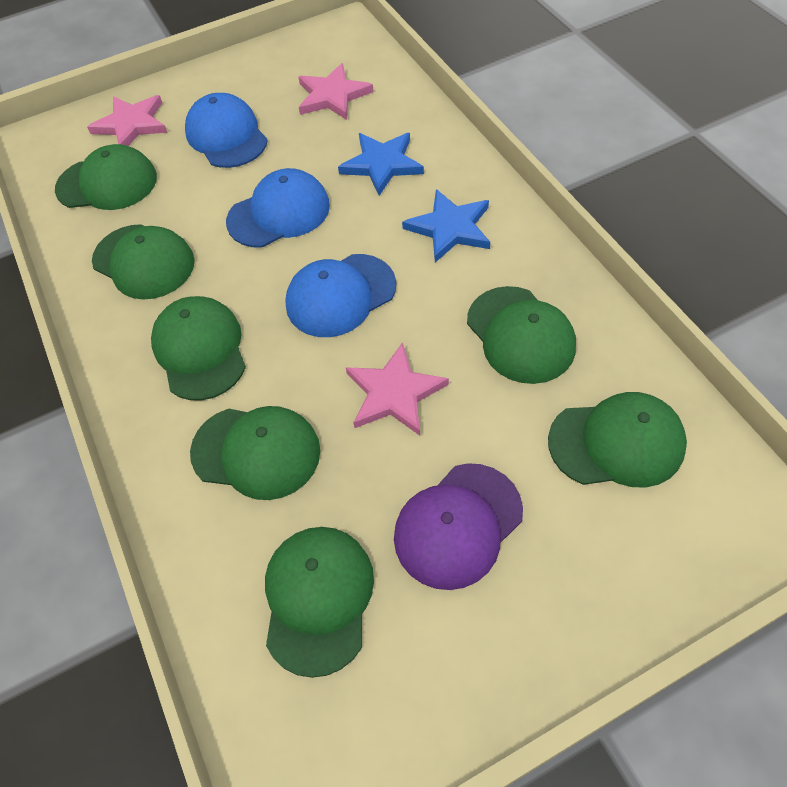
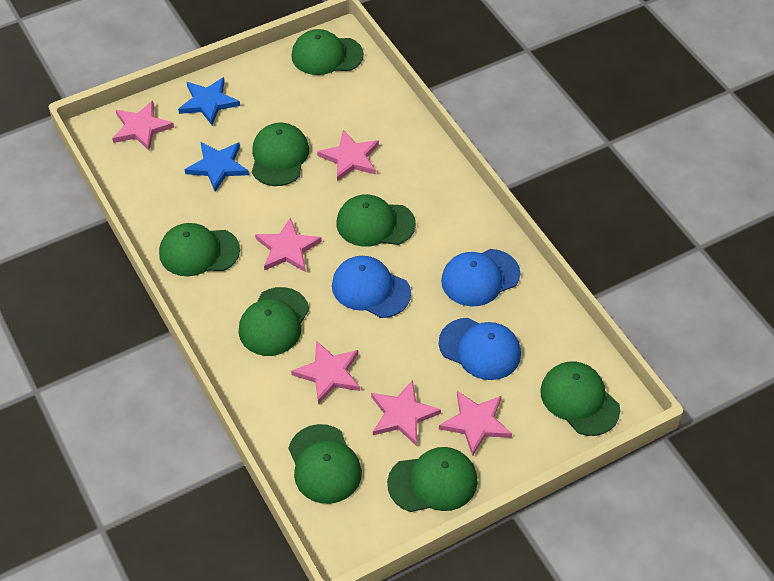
green cap: [55,144,157,210] [92,224,195,300] [151,296,246,400] [190,406,320,500] [265,527,374,678] [467,286,576,384] [548,392,687,488] = 7 -> [159,223,240,276] [239,287,309,356] [252,123,309,186] [289,424,362,504] [291,29,364,75] [336,194,416,247] [387,447,478,512] [540,362,620,436] = 8
pink star: [87,95,168,146] [298,63,374,120] [346,342,449,436] = 3 -> [112,101,174,150] [255,217,322,272] [291,341,360,404] [317,130,379,181] [371,380,441,446] [439,391,512,456] = 6
purple cap: [394,463,523,590] = 1 -> none = 0

